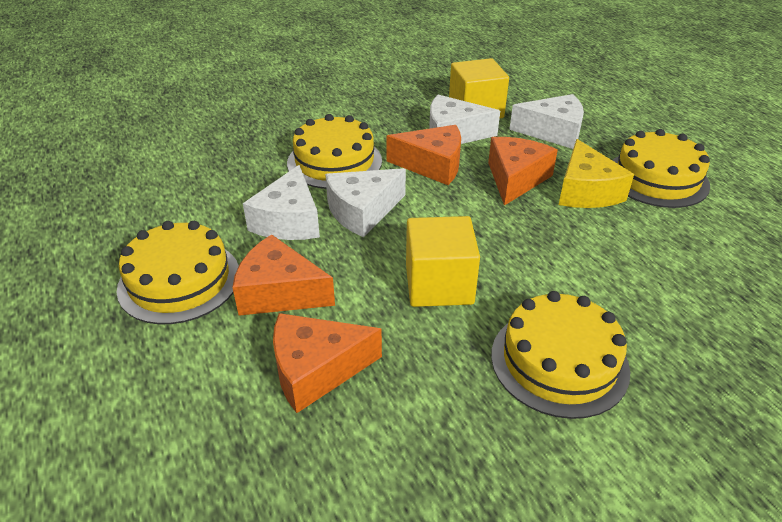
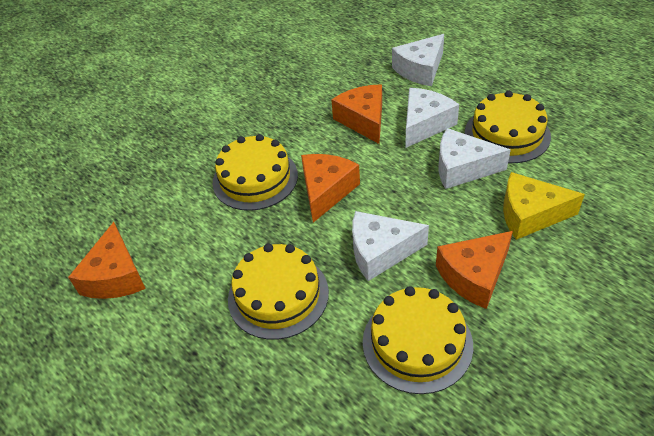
yellow cube: [406,216,480,307] [449,58,509,118] = 2 -> none = 0

